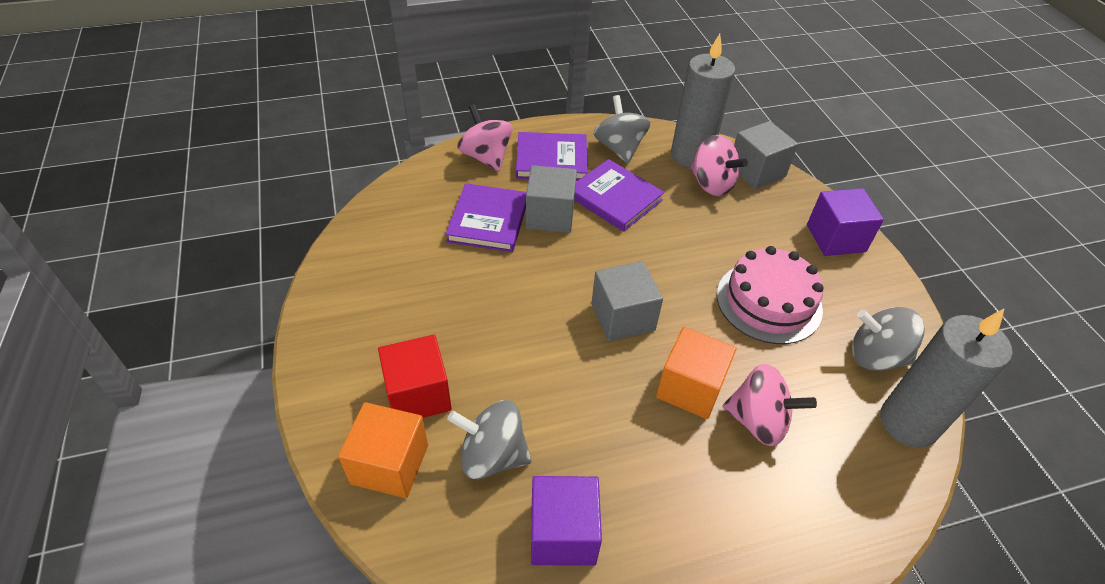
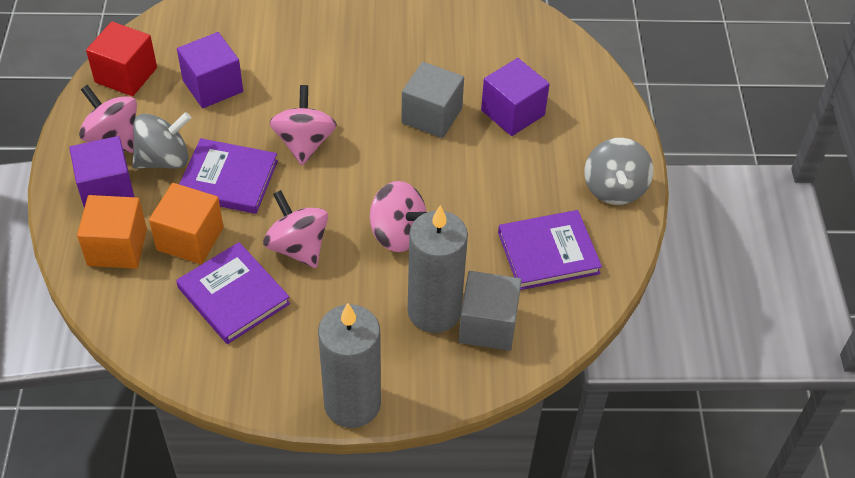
grey cube: [526,165,577,233] [591,261,663,341] [734,121,798,189] = 3 -> [401,62,464,138] [458,271,522,351] = 2
grey spinning top: [447,400,532,479] [593,95,651,164] [852,307,925,371] = 3 -> [132,112,191,169] [584,138,653,205] = 2
pink cake: [717,246,824,344] = 1 -> none = 0
pink spinning top: [457,104,513,171] [690,135,748,196] [722,364,817,446] = 3 -> [79,85,137,153] [263,190,328,268] [270,85,337,166] [370,181,427,252] = 4
purple cube: [531,476,602,566] [807,188,884,256] = 2 -> [69,136,134,208] [177,32,243,108] [481,58,550,136] = 3

